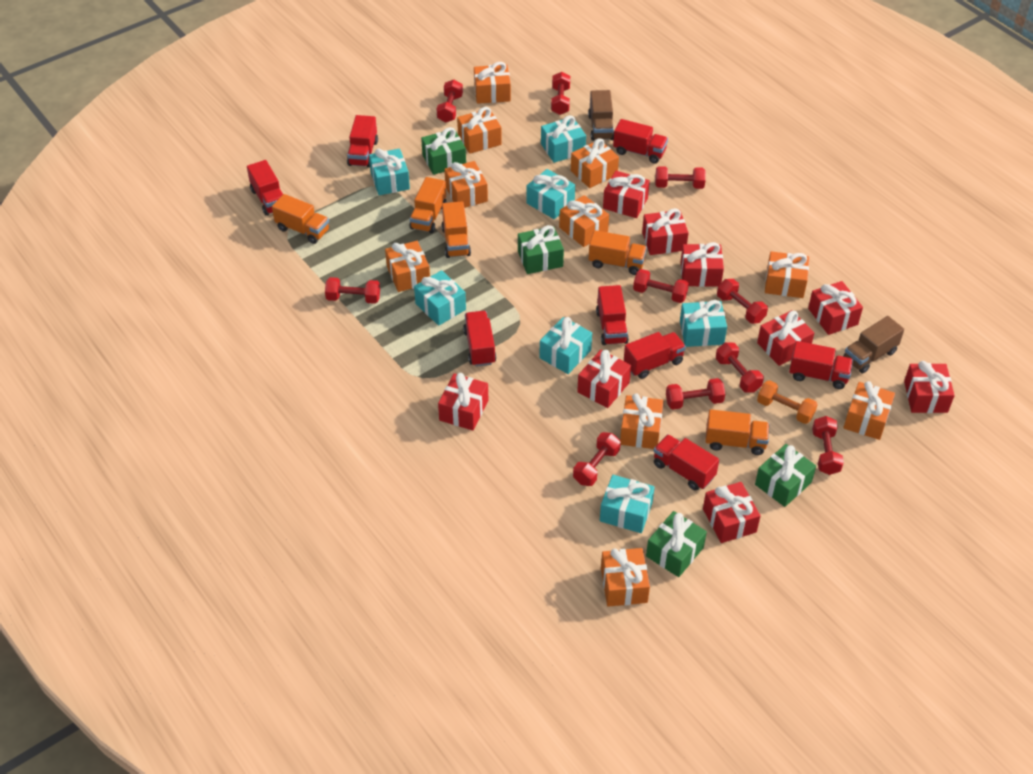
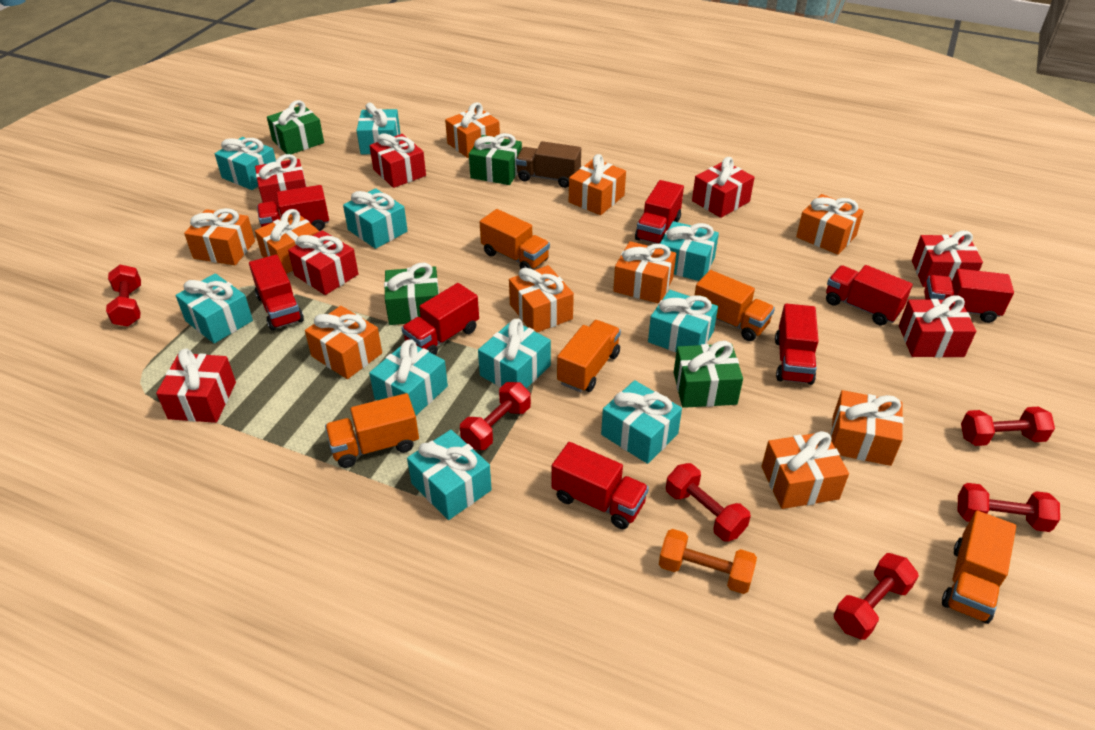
brown truck: [588,90,614,141] [843,316,904,374] = 2 -> [516,141,581,188] = 1
red dumbbell: [325,277,380,304] [437,79,463,123] [551,72,570,115] [573,432,621,486] [633,269,689,303] [655,166,706,189] [666,378,725,410] [716,342,764,393] [717,279,768,324] [812,416,844,475] = 10 -> [106,265,141,327] [460,382,531,450] [666,463,751,542] [834,553,919,640] [958,483,1060,532] [961,407,1055,446] = 6
red gift: [438,373,488,430] [577,350,631,408] [603,171,650,218] [642,208,689,255] [681,242,724,287] [703,482,761,543] [757,310,814,366] [808,281,863,335] [904,361,955,413] = 9 -> [156,348,236,423] [255,154,307,208] [288,230,358,295] [369,134,426,188] [692,157,755,218] [899,295,976,358] [912,231,983,287] = 7
turquoise gift: [369,149,410,195] [414,270,466,326] [526,169,575,219] [539,317,592,374] [541,115,586,163] [600,475,655,533] [680,300,727,347] = 7 -> [176,273,253,343] [215,137,276,190] [343,188,408,249] [357,103,400,154] [369,339,448,415] [407,430,492,520] [478,319,551,388] [601,380,682,464] [648,290,718,352] [660,221,719,281] = 10

